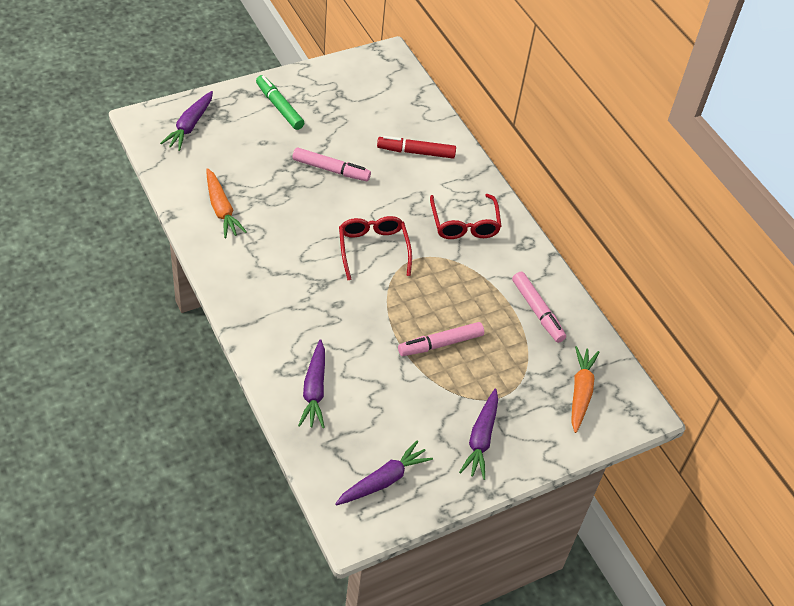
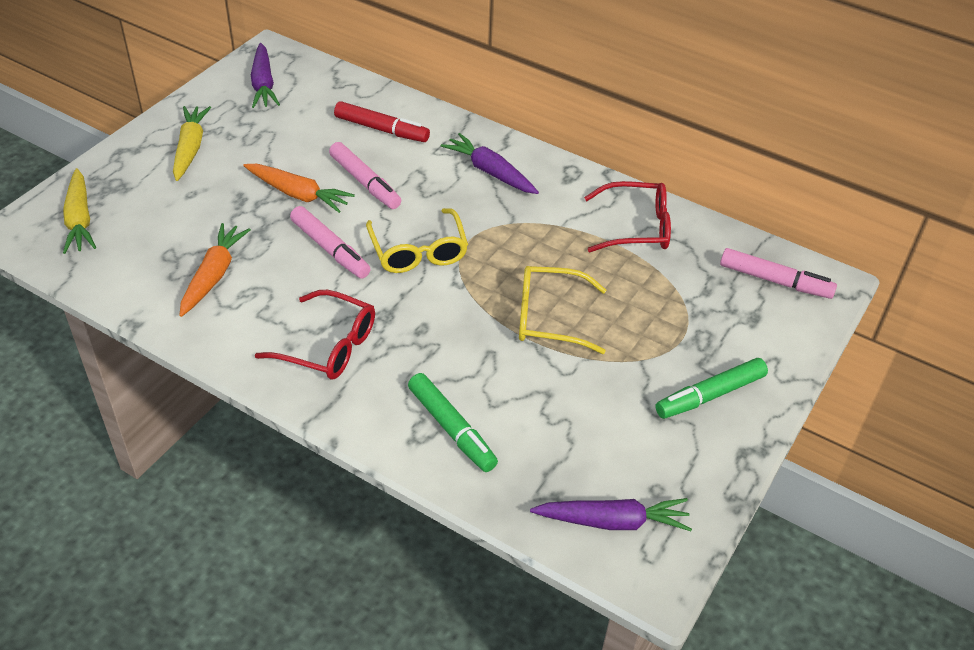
green marker: [256,75,304,130] = 1 -> [408,373,498,472] [655,358,768,419] = 2
purple carrot: [160,91,213,151] [298,339,325,428] [335,440,433,505] [459,389,498,480] = 4 -> [251,43,280,108] [441,133,539,194] [530,498,692,531] = 3
yellow carrot: none = 0 -> [63,168,96,254] [173,106,211,181] = 2
yellow glasses: none = 0 -> [366,208,468,273] [519,266,606,354] = 2

